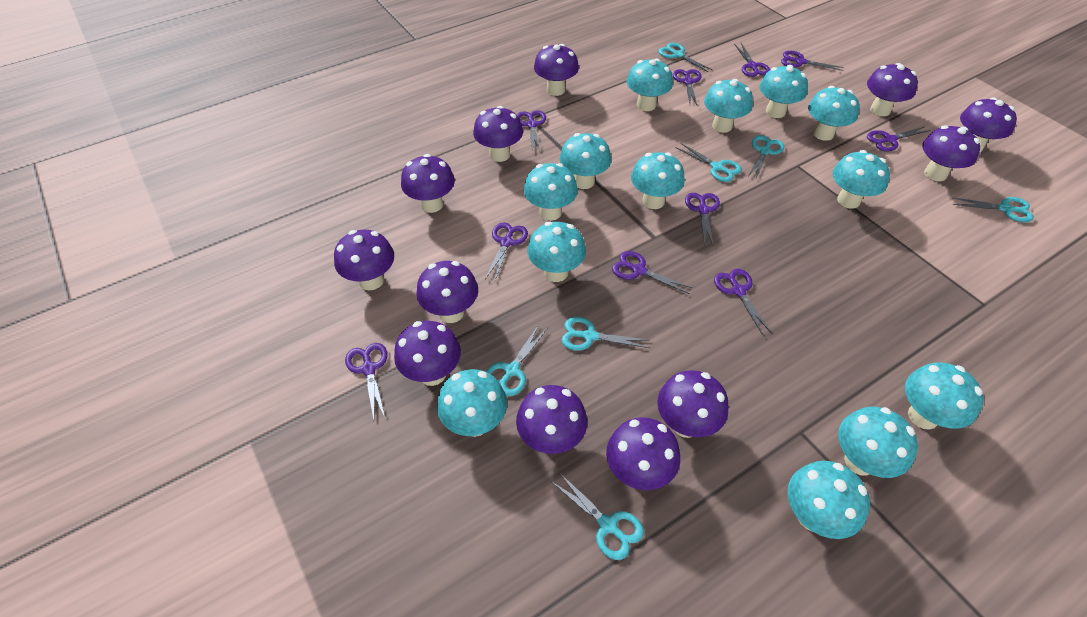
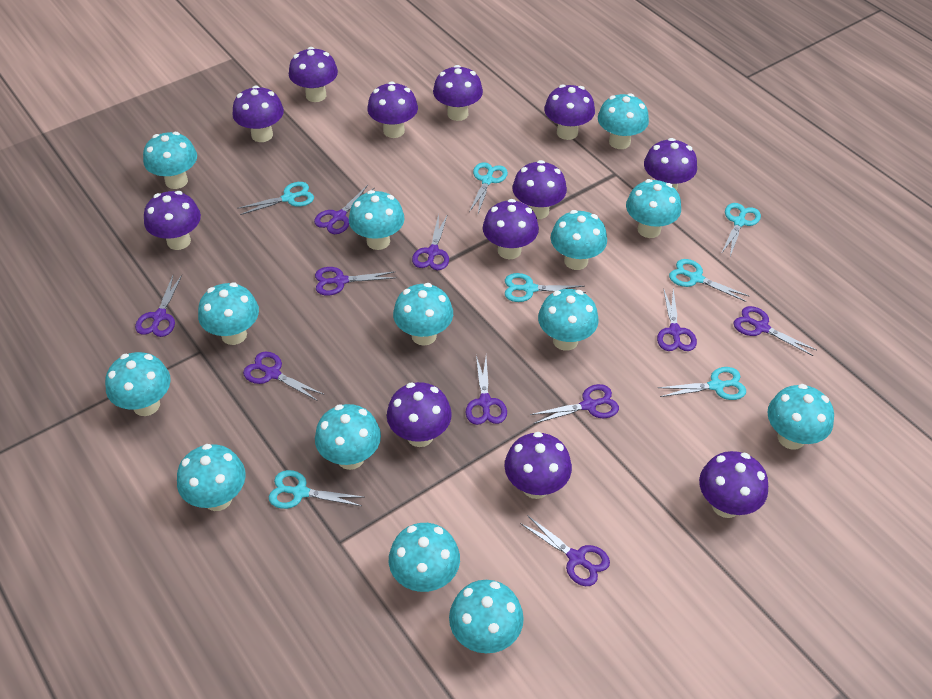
turquoise mushroom: [437,369,507,437] [524,163,578,221] [527,221,586,282] [560,133,611,189] [627,58,673,111] [631,152,685,209] [704,79,753,133] [759,65,808,118] [787,461,870,539] [808,86,859,141] [832,150,890,209] [838,406,918,478] [905,363,983,430] = 13 -> [105,352,171,416] [143,132,197,189] [177,444,246,511] [198,283,259,345] [315,404,381,470] [349,190,404,250] [389,523,460,592] [393,283,453,346] [449,580,524,653] [538,289,599,351] [551,210,607,270] [598,93,649,149] [626,179,681,238] [767,384,834,450] = 14

